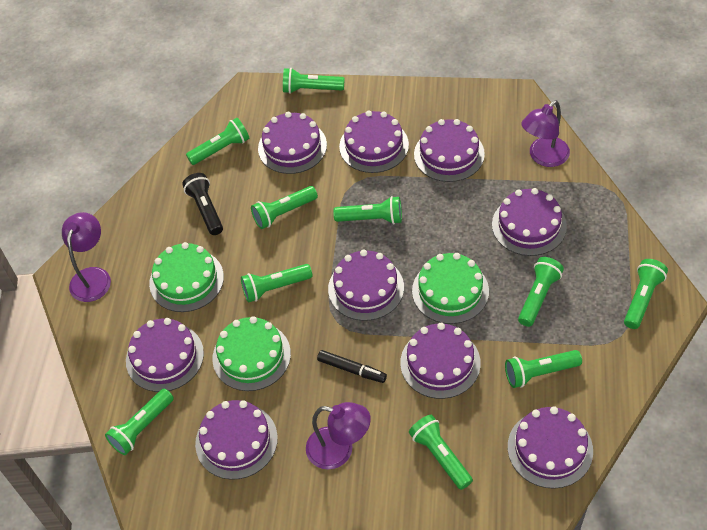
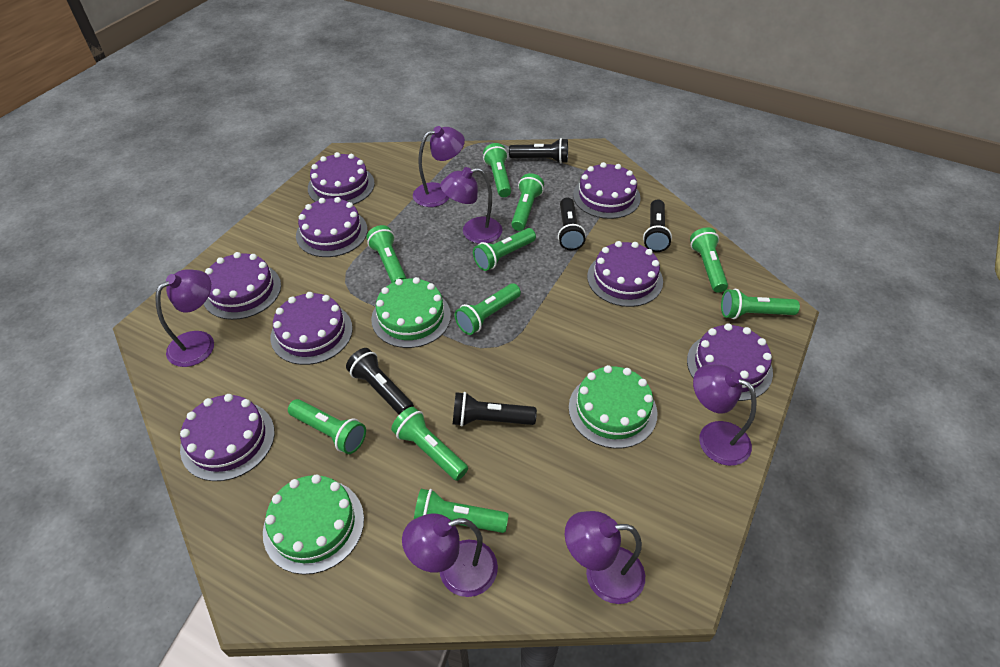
black flashlight: [182,173,223,235] = 1 -> [346,348,414,415] [453,392,537,427] [509,138,568,164] [558,197,586,251] [643,200,672,252] = 5
black marker: [317,350,387,383] = 1 -> none = 0
purple cake: [126,318,204,392] [195,400,278,480] [258,112,327,174] [328,250,404,321] [339,110,409,173] [400,323,481,399] [414,119,485,182] [492,188,567,256] [508,406,593,489] = 9 -> [180,394,275,481] [204,252,281,320] [271,292,353,365] [296,197,368,257] [308,152,375,205] [573,162,641,219] [587,241,663,307] [687,323,773,401] = 8
purple lamp: [62,212,111,302] [306,402,371,469] [521,100,570,167] = 3 -> [155,269,214,367] [402,513,498,597] [413,126,465,207] [440,167,502,244] [565,511,645,604] [693,365,757,466] = 6

